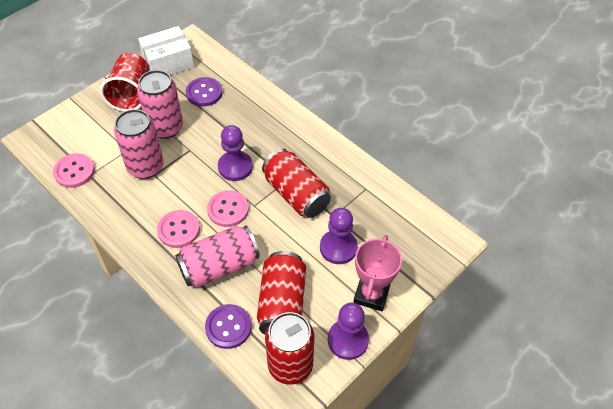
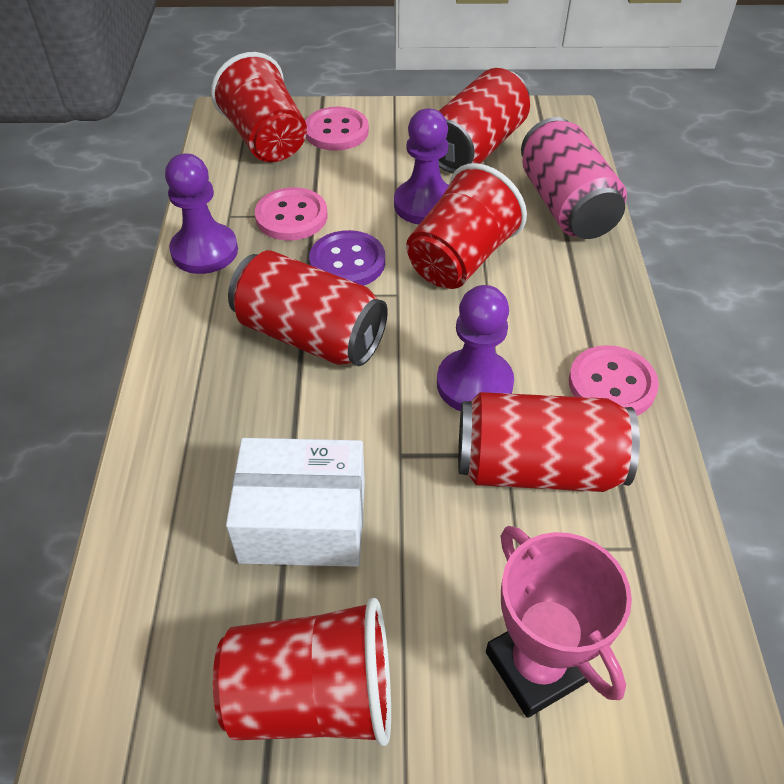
pink can: [114,109,164,179] [137,70,183,139] [175,226,260,288] = 3 -> [521,117,627,239] = 1
purple button: [186,77,222,106] [205,304,252,349] = 2 -> [309,230,385,286] = 1
red cup: [100,53,149,112] = 1 -> [211,52,307,162] [213,598,391,746] [406,163,527,289] = 3

